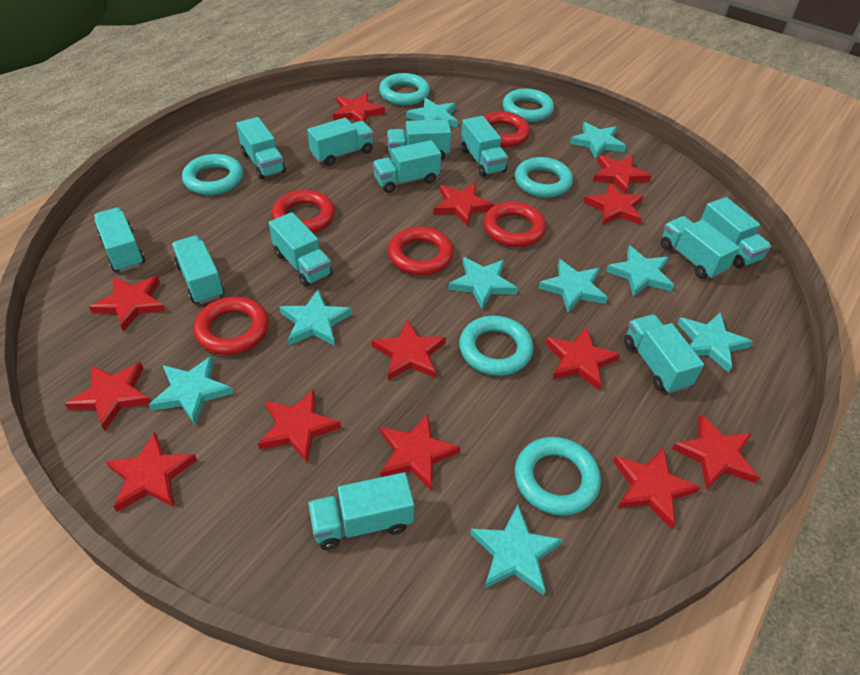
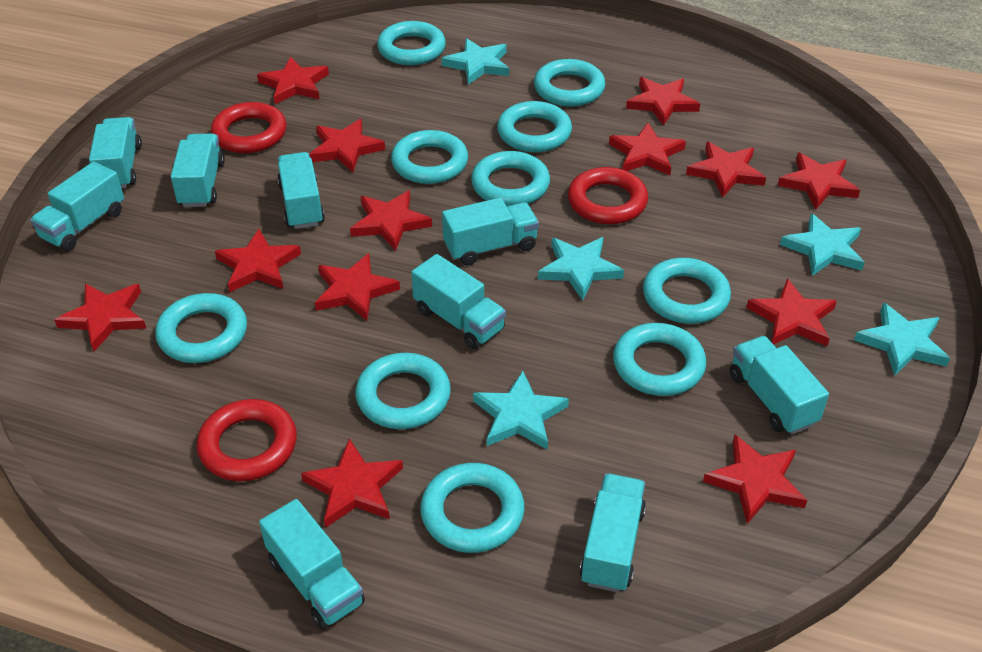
red ring: [193,296,269,355] [272,190,335,233] [388,227,454,275] [483,202,546,247] [484,111,530,147] = 5 -> [197,399,297,481] [211,102,286,153] [568,167,648,224] = 3
turquoise ring: [182,154,243,195] [379,73,430,105] [459,316,533,376] [503,88,554,122] [515,157,573,198] [515,437,601,516] = 6 -> [155,293,247,363] [355,353,451,429] [377,21,446,65] [391,130,468,184] [420,463,524,553] [471,151,550,206] [497,101,572,152] [534,59,605,107] [613,323,706,396] [643,258,731,324] = 10
turquoise star: [149,356,233,425] [280,290,352,346] [406,98,458,127] [448,257,518,309] [470,504,563,595] [538,259,608,313] [570,122,626,159] [606,246,674,297] [677,313,753,372] = 9 -> [442,38,509,85] [473,371,569,450] [538,237,624,300] [780,213,865,276] [854,302,950,376] = 5
turquoise truck: [94,207,145,272] [172,236,224,304] [236,117,286,179] [269,212,333,287] [307,118,374,166] [308,472,414,550] [373,140,441,193] [387,119,451,160] [461,116,508,177] [624,314,704,394] [660,216,740,279] [701,197,772,268] = 12 -> [30,161,124,251] [89,117,142,188] [171,134,225,207] [259,499,365,629] [277,152,325,229] [411,254,506,349] [442,198,539,265] [580,473,646,592] [730,336,829,434] = 9

